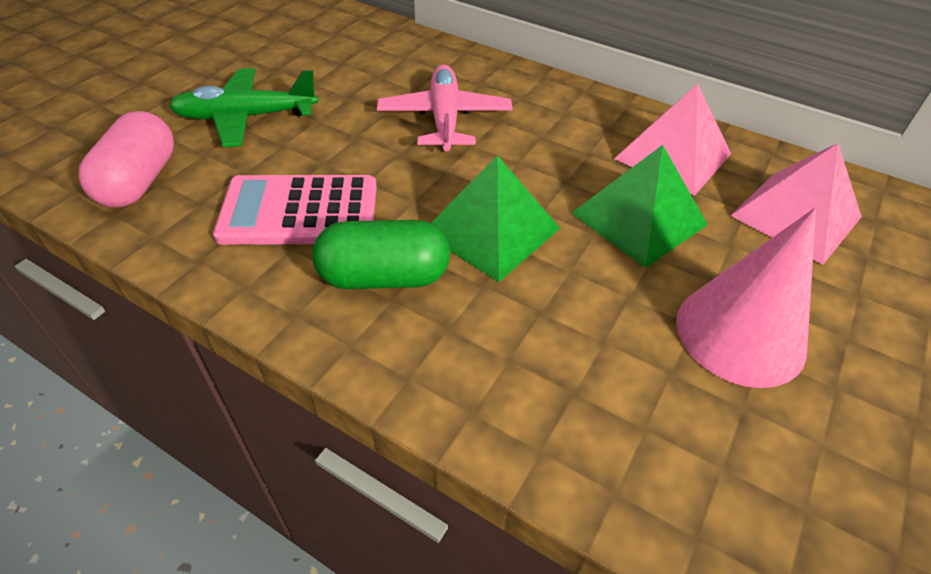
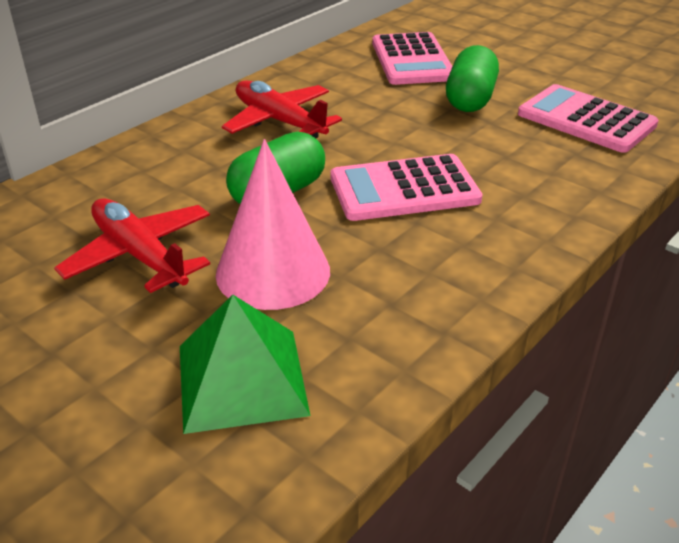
green capsule: [312,220,450,289] = 1 -> [226,132,325,204] [446,45,499,112] = 2
green plane: [169,68,318,147] = 1 -> none = 0
green pyramid: [431,155,560,282] [571,145,708,268] = 2 -> [180,295,310,434] = 1
pink calculator: [213,175,377,245] = 1 -> [331,154,483,221] [372,32,453,85] [518,84,659,153] = 3
pink capsule: [79,111,174,208] = 1 -> none = 0
pink plane: [377,64,513,151] = 1 -> none = 0
pink pyramid: [614,84,731,196] [730,143,862,265] = 2 -> none = 0
red plane: none = 0 -> [54,198,210,293] [222,81,342,138] = 2

